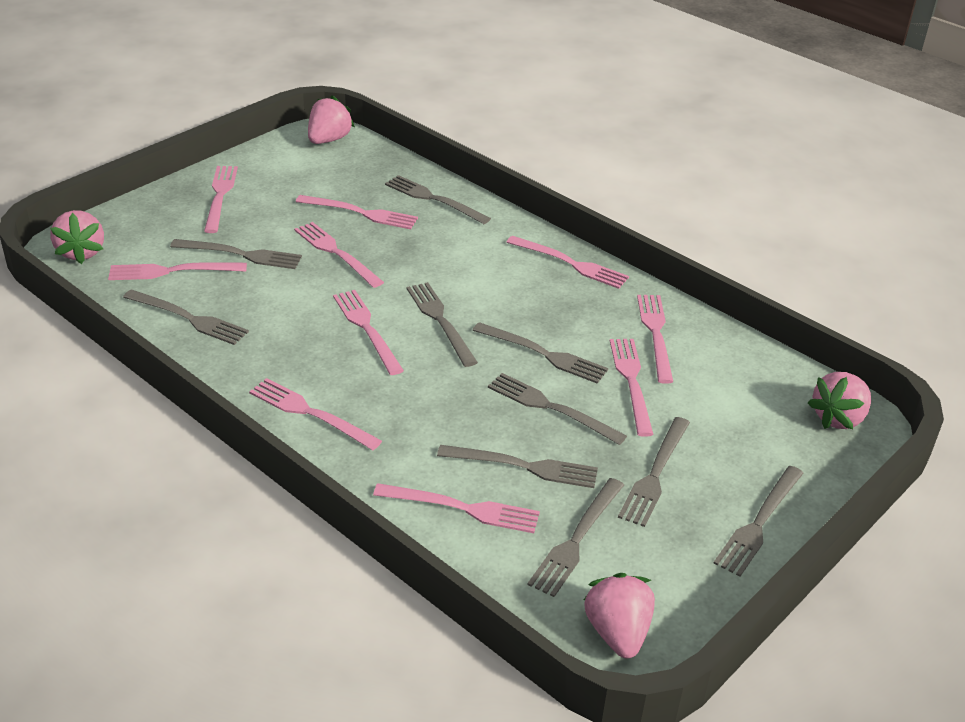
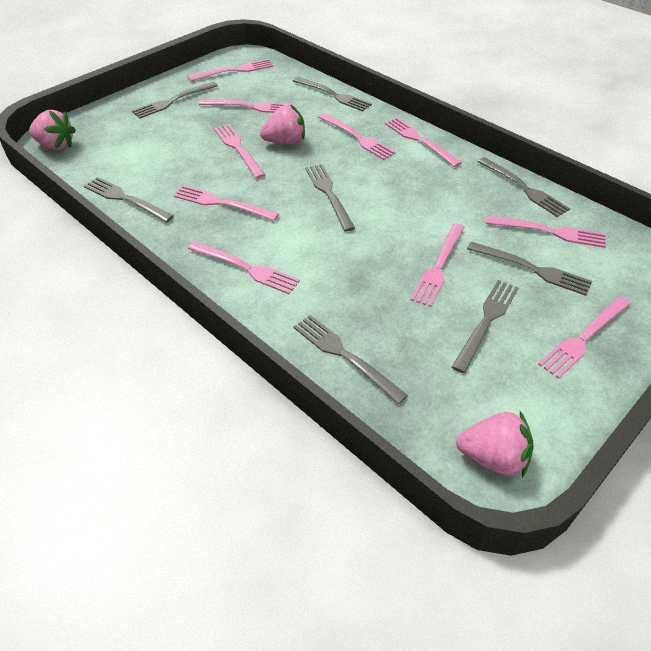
grey fork: [123,289,249,345] [170,239,302,269] [385,175,491,224] [407,282,478,367] [437,445,598,488] [473,322,608,384] [488,373,627,445] [527,478,624,597] [618,417,690,527] [713,466,804,576] = 10 -> [84,177,174,223] [132,82,218,119] [292,77,372,111] [293,315,408,405] [305,164,355,231] [452,280,519,373] [467,241,592,296] [478,157,570,217] = 8
pink strawberry: [50,210,104,264] [308,96,355,144] [584,573,655,658] [808,372,871,429] = 4 -> [29,110,76,150] [260,104,305,145] [456,411,534,478] = 3

